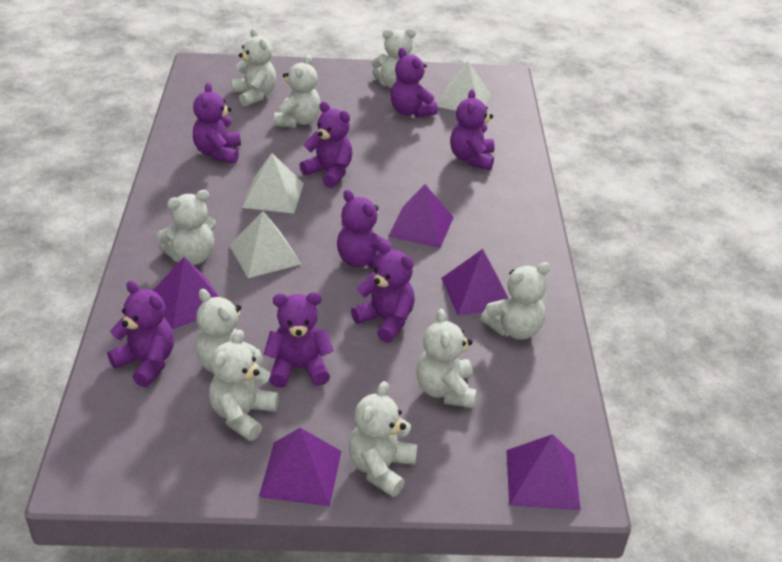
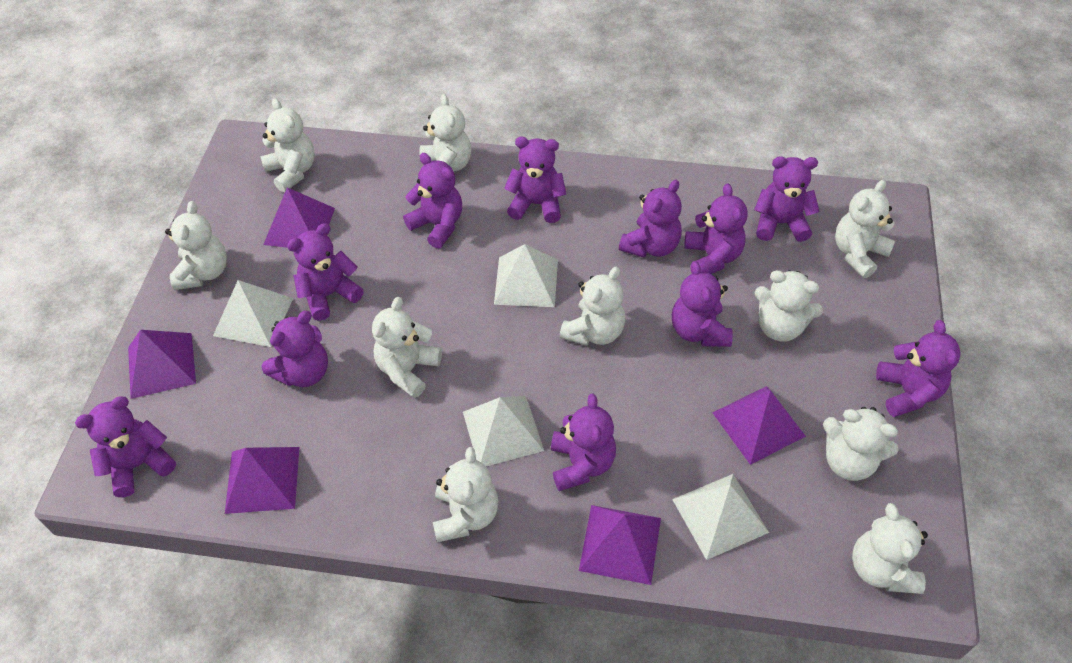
purple teddy bear: [108,280,174,387] [193,83,241,164] [263,292,334,388] [300,102,353,188] [337,190,394,268] [351,241,415,343] [391,48,438,118] [450,89,494,170] = 8 -> [75,396,176,497] [261,311,328,387] [287,223,364,321] [403,153,462,249] [504,137,566,223] [551,394,616,491] [619,180,682,258] [672,261,733,347] [684,184,748,274] [754,156,820,242] [876,320,961,417] = 11
white pyramid: [229,211,301,278] [242,153,304,213] [437,61,491,111] = 3 -> [213,280,293,347] [463,396,544,466] [494,244,558,307] [672,474,769,560] = 4
white teddy bear: [156,190,216,265] [195,289,263,373] [209,330,279,441] [231,28,276,107] [274,55,320,128] [349,381,418,497] [371,28,416,88] [416,309,476,408] [481,262,550,340] = 9 -> [165,201,227,290] [261,98,315,192] [372,297,442,398] [420,94,471,172] [433,447,499,543] [560,266,626,346] [755,270,823,342] [823,407,899,481] [835,180,895,278] [852,503,928,594] = 10

